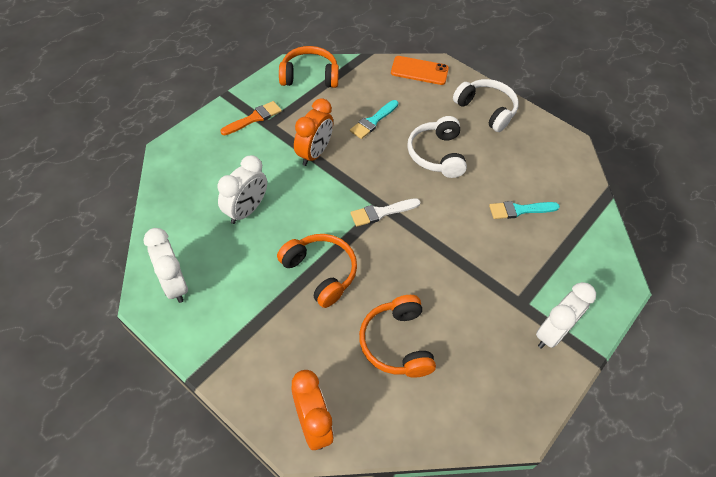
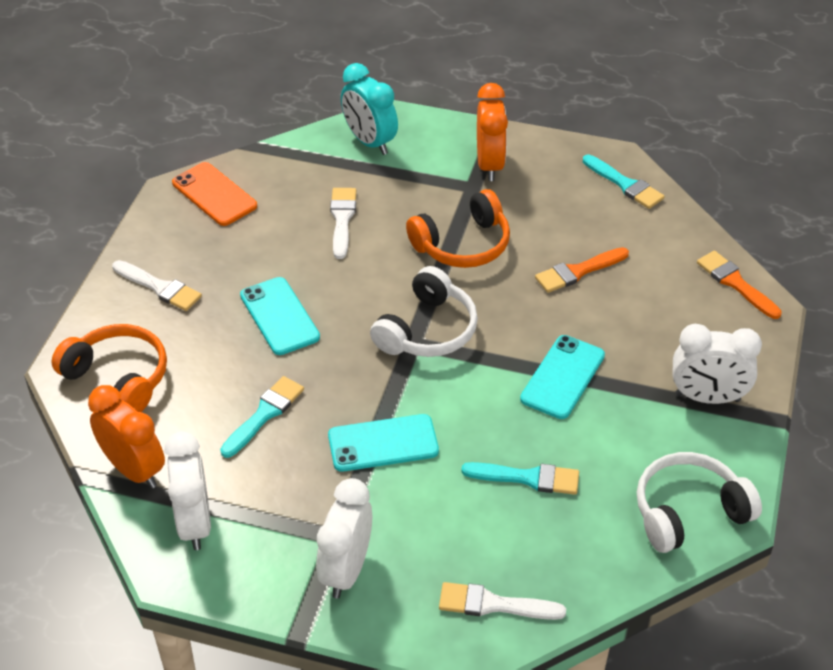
orange brush: [220,101,282,135] = 1 -> [535,247,629,293] [697,251,782,319] = 2
orange headphones: [277,234,357,308] [279,46,339,88] [359,295,436,377] = 3 -> [52,324,167,412] [406,189,510,268] = 2
turquoise brush: [350,100,398,139] [489,201,560,219] = 2 -> [220,376,304,458] [461,462,579,495] [583,154,665,209] = 3
turquoise clock: none = 0 -> [341,63,398,155] = 1
turquoise phone: none = 0 -> [240,277,320,355] [328,414,439,472] [520,335,605,419] = 3
white brush: [350,198,420,227] = 1 -> [112,260,202,311] [330,188,356,259] [439,582,566,620] = 3

